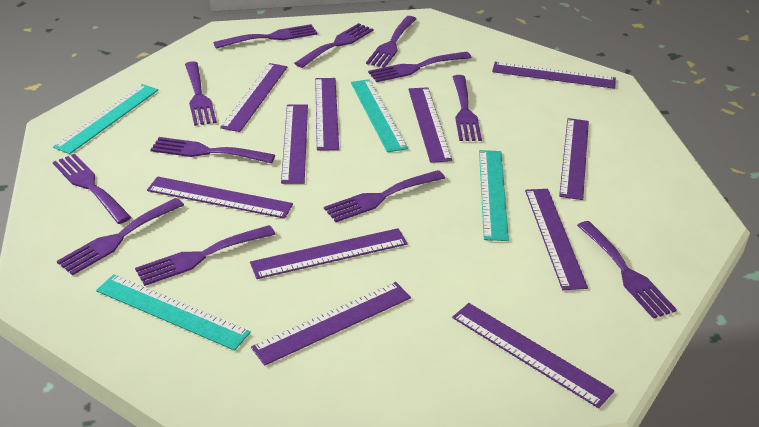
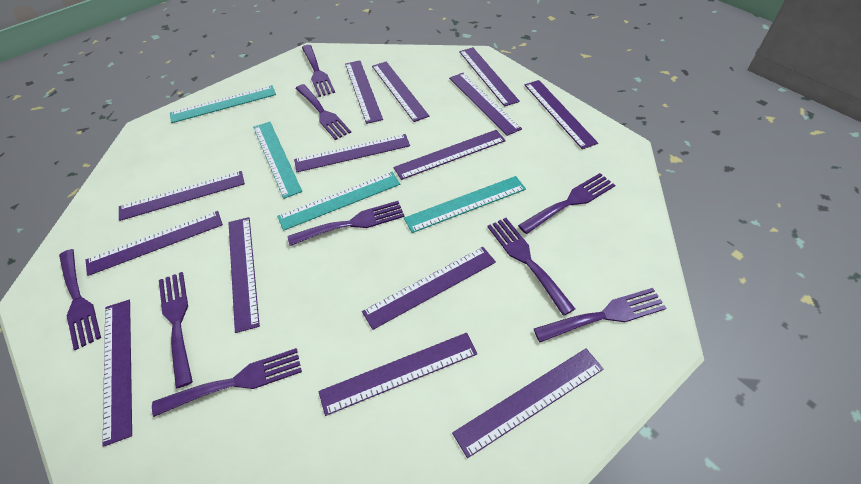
purple fork: [53,154,131,224] [57,198,184,275] [135,225,275,286] [150,137,275,164] [185,61,217,126] [213,24,318,49] [294,23,373,68] [324,170,445,222] [366,16,417,68] [368,51,472,82] [453,75,482,141] [577,221,677,319] = 12 -> [59,249,101,350] [152,348,302,417] [159,272,193,388] [287,201,405,246] [295,84,351,140] [302,45,335,97] [487,218,575,316] [518,173,615,234] [534,288,666,342] = 9
purple ruler: [147,176,293,219] [220,63,288,132] [250,228,408,279] [251,282,411,366] [281,105,308,184] [315,78,339,151] [408,87,452,163] [452,303,614,408] [492,62,616,89] [525,189,588,290] [559,118,589,200] = 11 -> [86,211,223,276] [103,300,132,447] [119,171,245,221] [228,217,260,333] [294,134,410,172] [318,333,477,416] [345,60,383,124] [362,247,496,330] [372,62,429,122] [394,130,506,180] [449,73,522,136] [452,348,604,458] [459,47,520,107] [525,80,598,149] = 14

